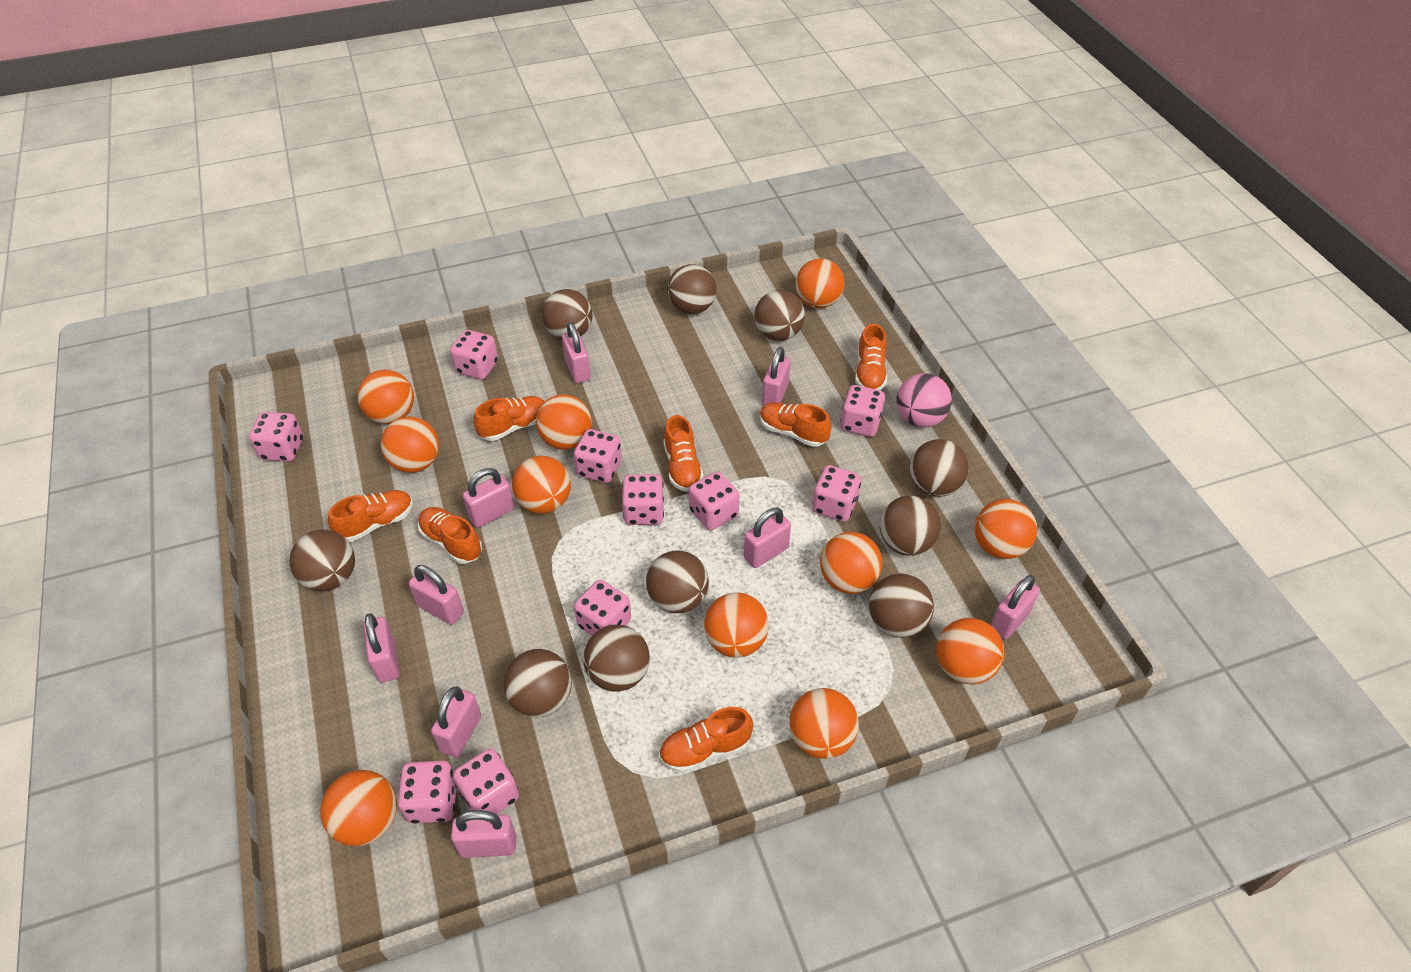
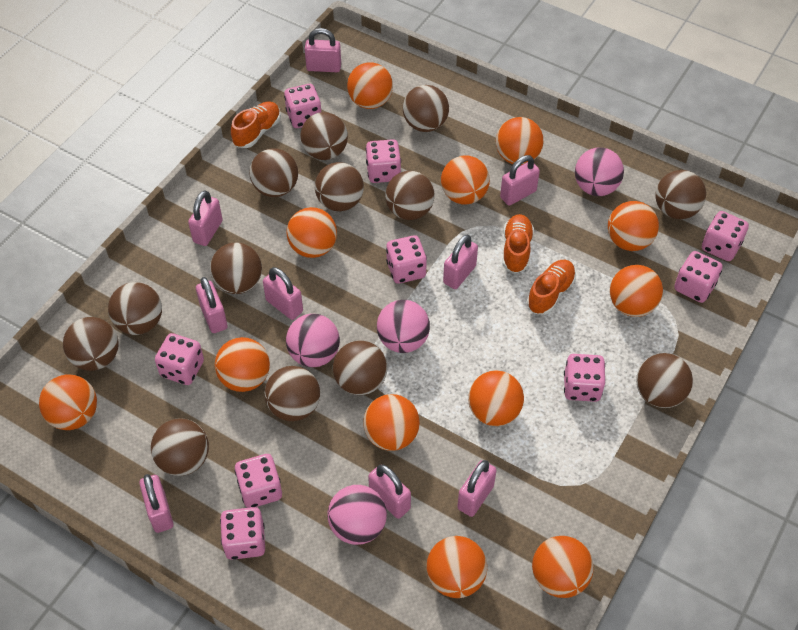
brown ball: [290,530,355,591] [504,649,572,717] [542,289,593,339] [583,625,650,692] [646,551,709,613] [667,264,717,314] [754,290,805,341] [869,574,934,638] [880,496,941,556] [910,439,969,497] = 10 -> [63,317,119,371] [108,282,162,335] [151,418,209,476] [210,243,262,294] [249,148,298,197] [264,366,320,421] [300,112,348,160] [315,162,364,211] [333,341,387,395] [385,171,435,220] [403,85,449,132] [636,353,693,408] [656,170,706,219] = 13
orange ball: [320,770,397,846] [358,370,414,424] [381,416,439,473] [512,456,571,514] [536,394,592,450] [704,592,769,658] [789,688,859,759] [795,258,845,308] [820,532,882,594] [937,618,1004,684] [975,499,1037,559] = 11 -> [39,374,97,430] [215,337,270,392] [286,207,337,258] [347,62,393,109] [363,394,420,451] [427,536,487,598] [441,155,490,205] [468,370,524,426] [496,117,543,165] [532,536,594,598] [608,201,659,251] [610,265,663,317] = 12
orange shoe: [328,490,413,542] [418,507,482,564] [473,396,545,441] [659,707,753,773] [664,415,703,492] [760,402,832,447] [855,324,887,390] = 7 -> [231,101,281,148] [503,214,534,273] [527,260,576,315] = 3
pink ball: [896,373,952,428] = 1 -> [286,314,340,367] [327,485,387,545] [377,300,430,353] [575,147,624,196] = 4
pink dice: [249,412,303,462] [398,760,457,824] [450,330,498,380] [453,748,519,814] [574,429,622,483] [574,580,631,636] [622,474,664,525] [689,472,740,530] [812,465,861,522] [840,385,885,437] = 10 -> [155,333,204,385] [220,507,265,560] [235,454,282,508] [284,84,321,128] [366,139,401,183] [386,235,427,284] [564,354,605,402] [674,251,723,303] [702,211,749,261] = 9

